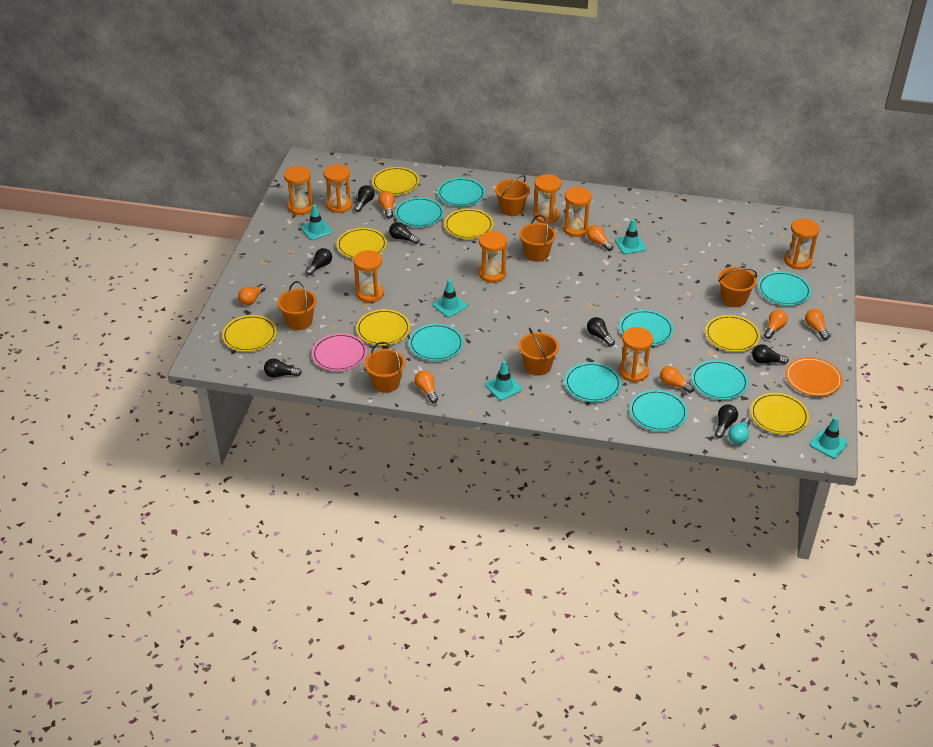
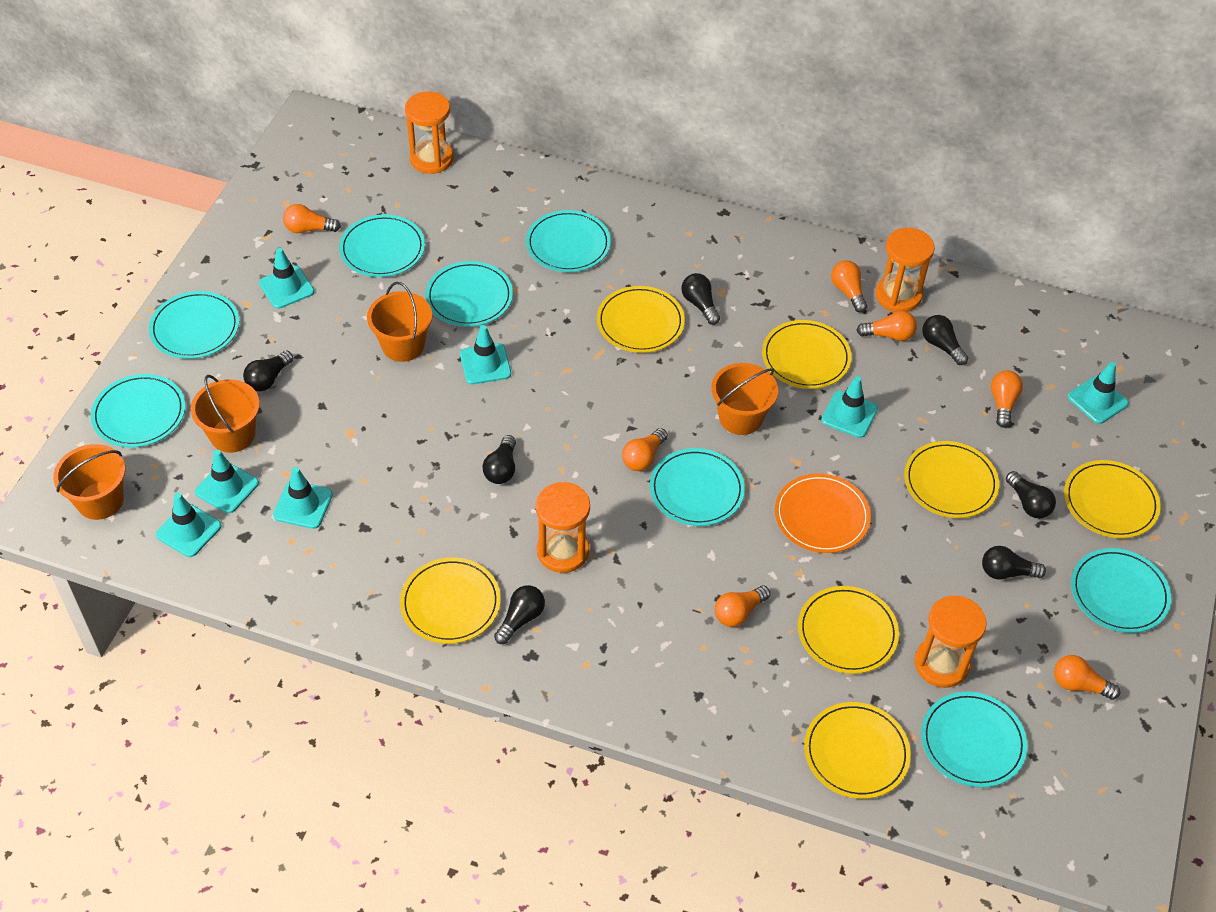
orange bucket: [278,281,317,330] [365,342,405,393] [495,175,530,216] [519,327,559,376] [520,215,556,262] [718,267,757,307] = 6 -> [53,444,125,520] [191,375,260,453] [367,282,432,362] [711,363,778,435] = 4
orange hourglass: [284,166,314,215] [323,164,352,213] [353,250,384,303] [479,231,507,283] [533,174,561,224] [563,187,592,237] [619,327,653,382] [784,219,820,270] = 8 -> [405,91,454,174] [536,482,590,573] [875,228,935,312] [915,596,987,688] = 4
pink plate: [312,333,367,371] = 1 -> none = 0
turquoise light bulb: [728,418,750,445] = 1 -> none = 0
turquoise traffic cone: [301,204,332,240] [432,279,467,317] [485,361,522,400] [615,219,646,254] [809,417,848,459] = 5 -> [156,493,221,557] [195,450,259,513] [259,248,314,309] [273,467,333,529] [460,325,511,384] [821,376,878,438] [1067,362,1129,424] = 7

